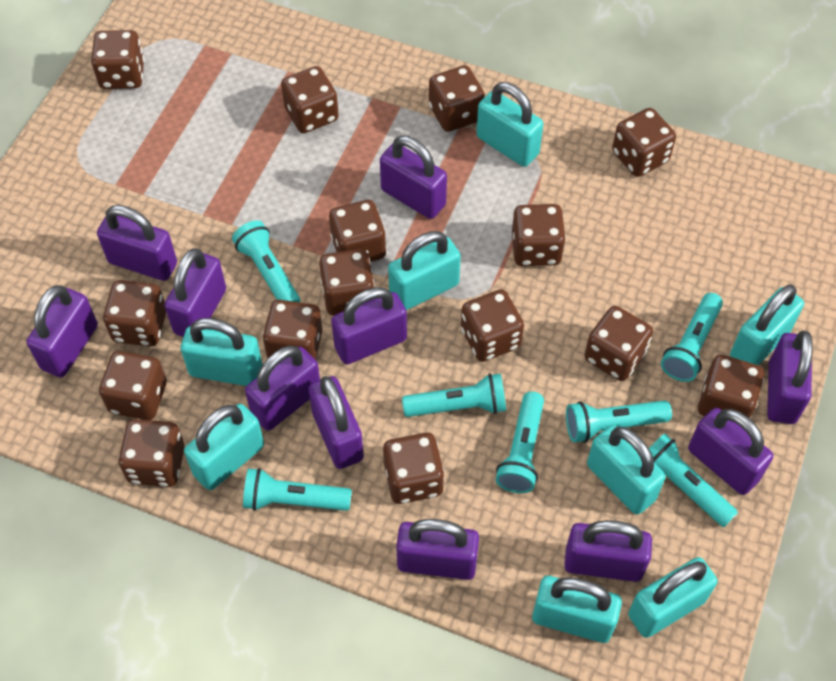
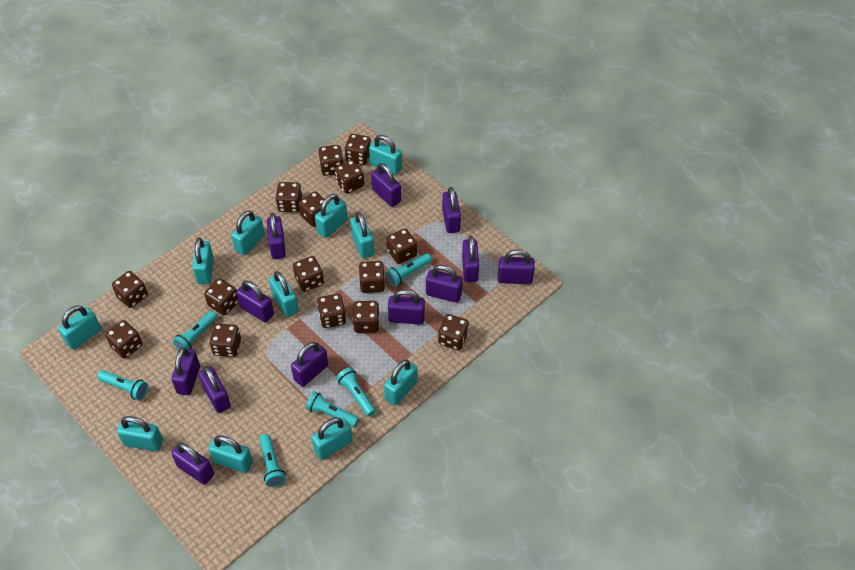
purple padlock: [27,285,98,377] [97,205,177,281] [164,248,226,337] [245,346,320,431] [308,376,364,469] [331,287,407,364] [380,136,447,219] [396,519,479,580] [564,520,652,582] [688,408,773,495] [767,331,813,424] = 11 -> [171,347,200,395] [171,442,214,485] [199,366,231,413] [236,281,274,323] [267,213,286,259] [291,342,328,387] [371,163,401,207] [388,289,425,325] [426,265,463,303] [442,187,461,233] [462,236,479,282] [498,249,535,284] = 12
turquoise flashlight: [232,220,300,302] [243,468,352,511] [402,373,506,417] [496,391,544,493] [566,400,672,443] [649,434,738,527] [661,293,723,382] = 7 -> [97,370,148,400] [173,311,217,350] [259,434,286,487] [306,391,359,427] [336,367,376,417] [386,253,432,287] = 6
turquoise padlock: [181,318,263,386] [184,404,264,490] [388,231,461,310] [476,82,543,167] [532,576,622,643] [587,425,666,514] [628,557,718,638] [730,284,804,365] = 8 -> [58,305,101,350] [117,416,163,451] [192,238,214,284] [208,435,253,473] [231,210,265,256] [269,271,299,317] [311,417,353,460] [315,194,348,238] [350,212,374,258] [369,135,402,175] [384,360,418,406] = 11

